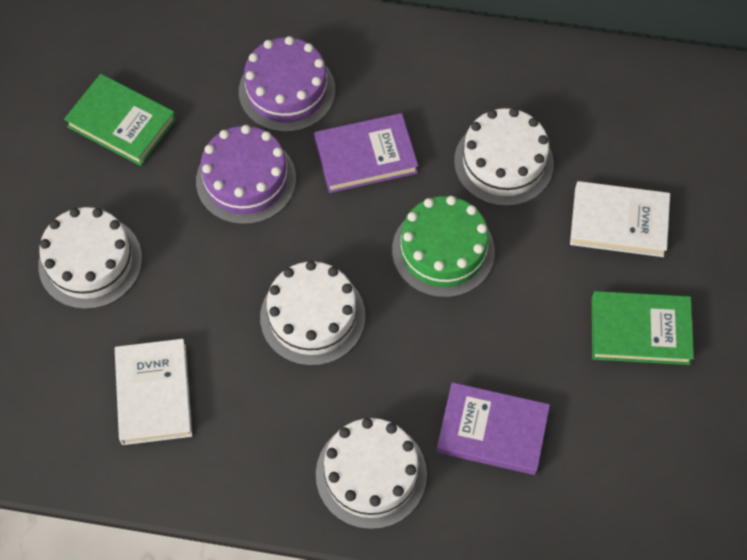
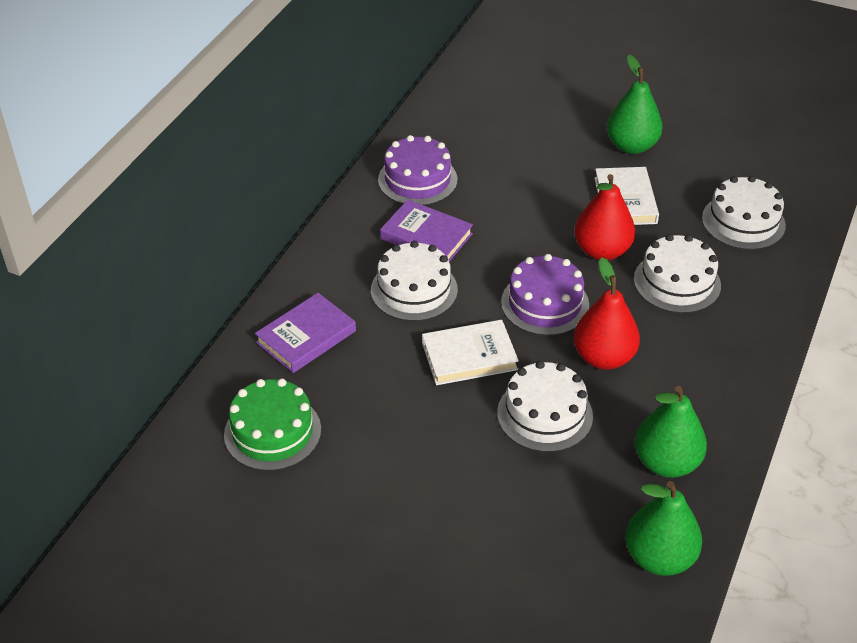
green book: [64,74,176,166] [592,291,694,365] = 2 -> none = 0
green pear: none = 0 -> [607,55,663,154] [625,481,702,576] [635,386,707,478] = 3
red pear: none = 0 -> [574,257,640,370] [575,174,635,260] = 2

